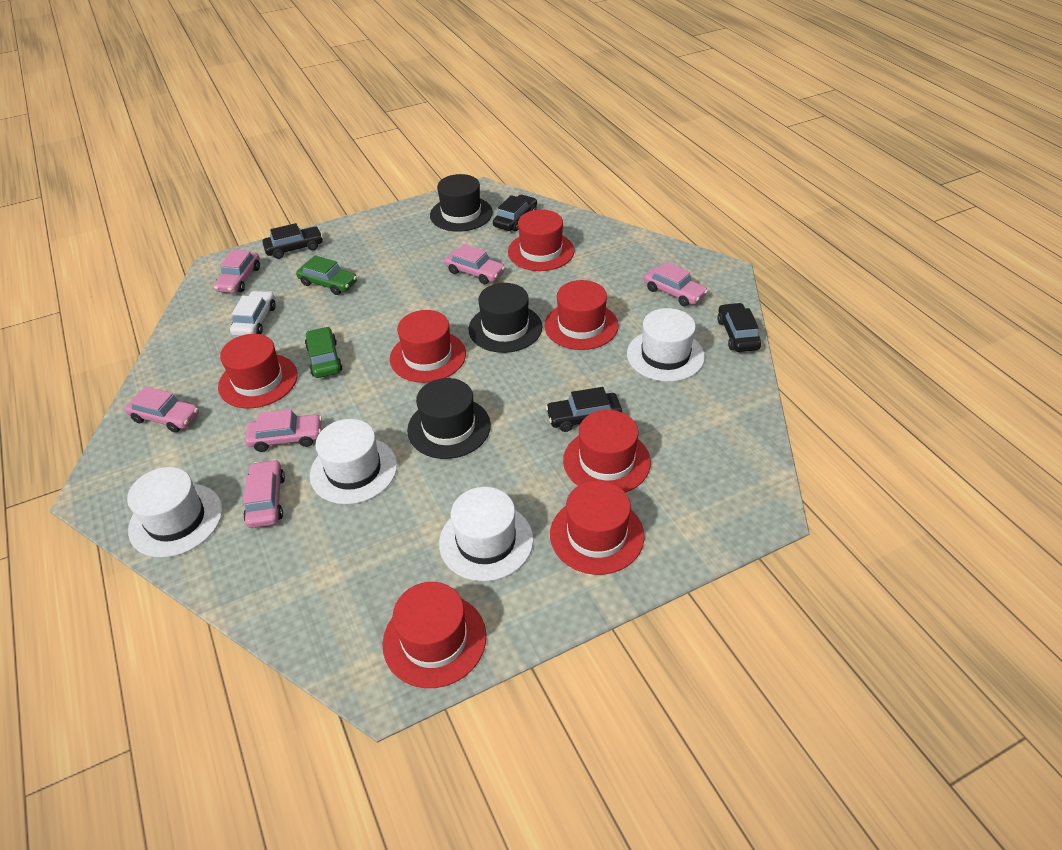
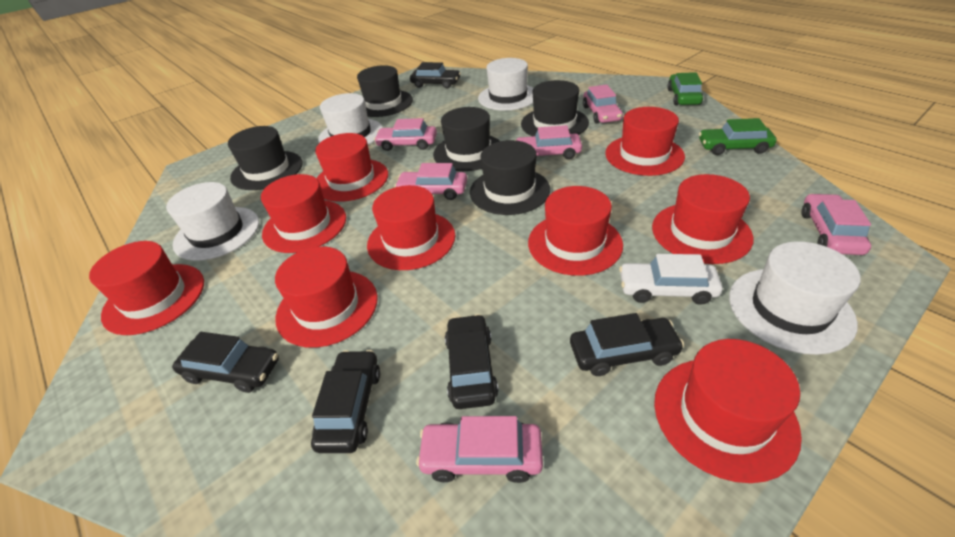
black car: [262,223,323,259] [493,194,537,232] [546,387,622,432] [717,303,761,352] = 4 -> [172,332,279,393] [311,350,380,453] [410,62,461,88] [445,314,499,409] [570,313,684,376] = 5
black hat: [407,378,491,459] [430,174,493,232] [468,283,542,353] = 3 -> [228,126,303,190] [357,65,413,117] [433,107,500,171] [470,140,550,215] [521,80,589,136] = 5
red hat: [218,334,298,408] [382,582,486,688] [390,310,466,383] [508,209,575,271] [544,280,619,350] [550,480,645,575] [563,410,651,493] = 7 -> [89,241,204,335] [261,174,346,253] [275,246,378,348] [315,133,388,202] [367,185,455,270] [528,186,623,276] [605,107,685,176] [652,174,754,264] [654,339,802,483] = 9

